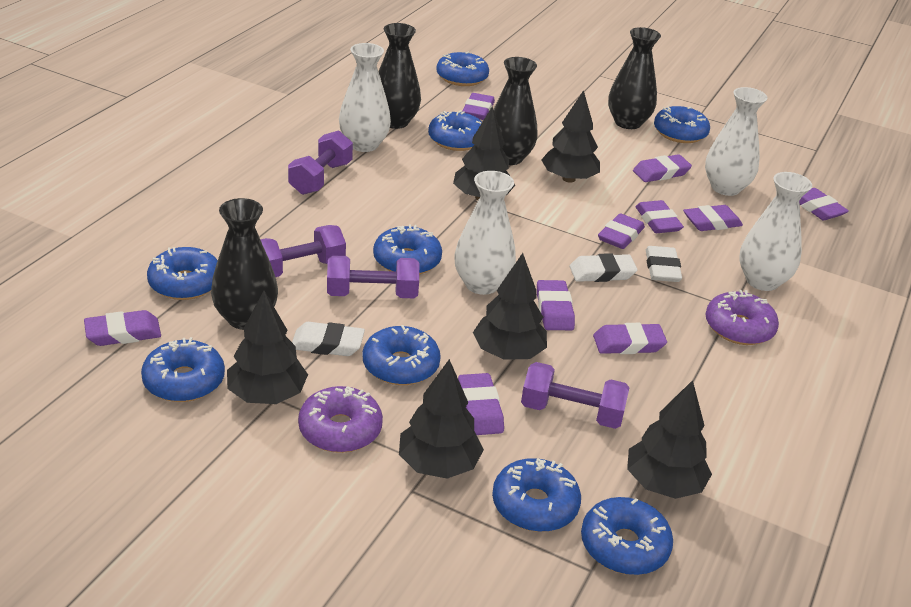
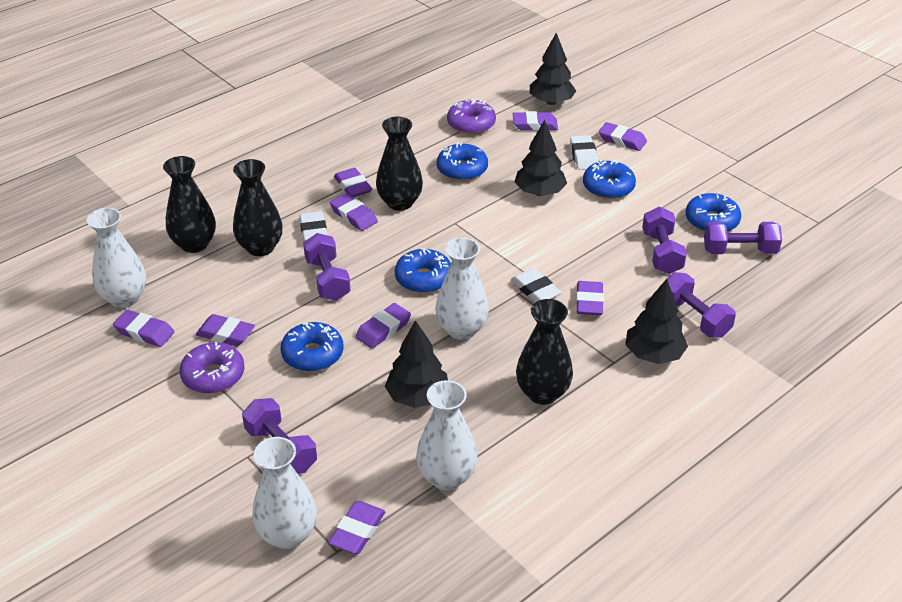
black tree: [227,291,308,404] [399,359,484,479] [453,107,515,200] [473,253,547,360] [541,90,600,183] [627,380,712,499] = 6 -> [385,320,448,408] [514,120,567,196] [530,33,576,105] [625,279,688,364] = 4
blue donut: [141,337,225,402] [147,247,218,300] [363,325,441,385] [373,224,442,275] [428,110,482,151] [436,51,489,86] [492,458,581,532] [581,497,673,575] [654,106,710,143] = 9 -> [281,322,343,371] [395,248,451,293] [437,142,488,181] [583,160,636,199] [686,193,741,232] = 5
purple dumbbell: [260,225,346,277] [288,130,353,195] [327,255,419,298] [521,362,630,429] = 4 -> [242,398,317,474] [303,233,351,301] [642,207,687,274] [667,272,736,338] [704,222,782,254] = 5
purple eraser: [84,310,161,346] [458,373,504,435] [462,93,495,120] [537,280,575,330] [593,323,667,354] [598,213,645,249] [633,154,692,182] [635,200,684,233] [683,205,743,231] [799,188,849,220] = 10 -> [113,310,174,347] [196,314,255,346] [328,501,385,554] [330,193,378,231] [334,168,372,197] [355,303,411,349] [513,111,558,131] [576,281,604,315] [598,122,647,151] = 9

